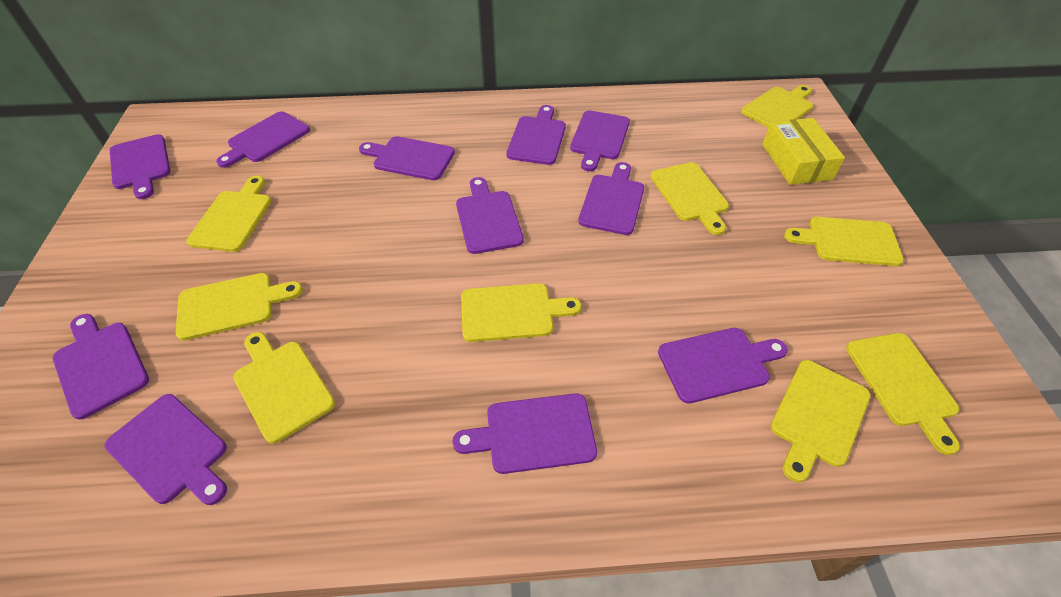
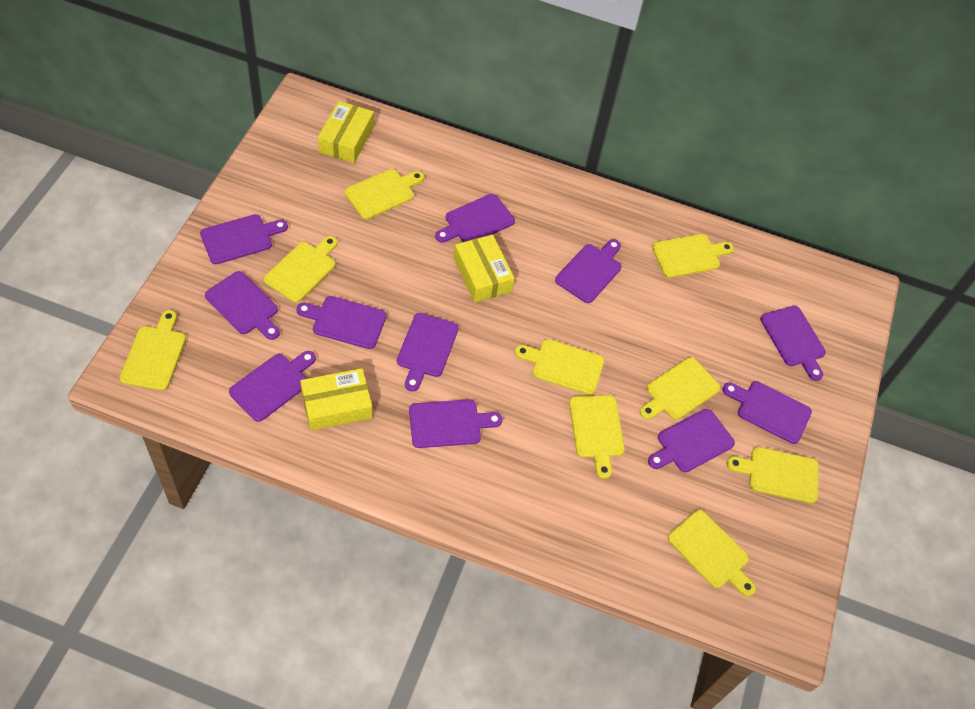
yellow box: [762,118,845,185] = 1 -> [300,368,372,431] [318,101,374,163] [454,234,515,302] = 3

